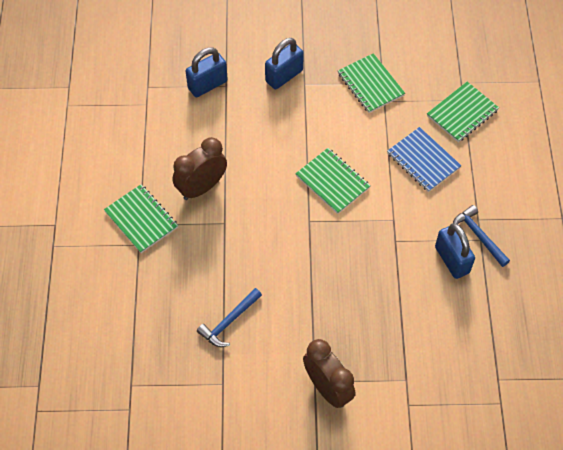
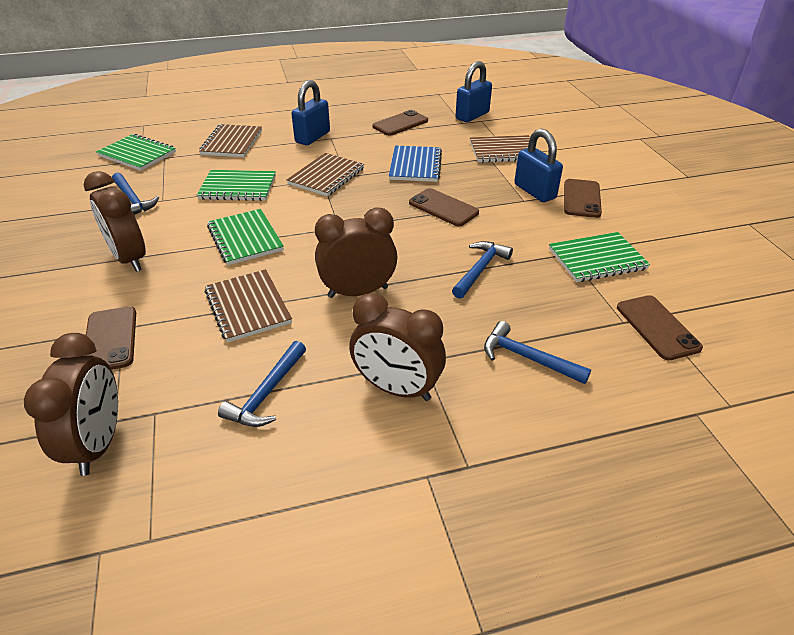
blue hammer: [197,288,262,347] [453,205,510,267] = 2 -> [112,173,159,215] [218,341,306,427] [452,241,513,299] [484,321,591,384] = 4
brown clock: [172,137,227,200] [303,339,355,408] = 2 -> [24,333,118,476] [84,171,146,272] [315,208,397,298] [349,293,446,401] = 4
brown notebook: none = 0 -> [199,124,262,157] [205,269,292,343] [286,153,364,196] [470,135,530,163] = 4
brown phone: none = 0 -> [85,306,136,370] [372,110,428,136] [409,188,479,226] [564,179,602,218] [617,295,703,360] = 5

